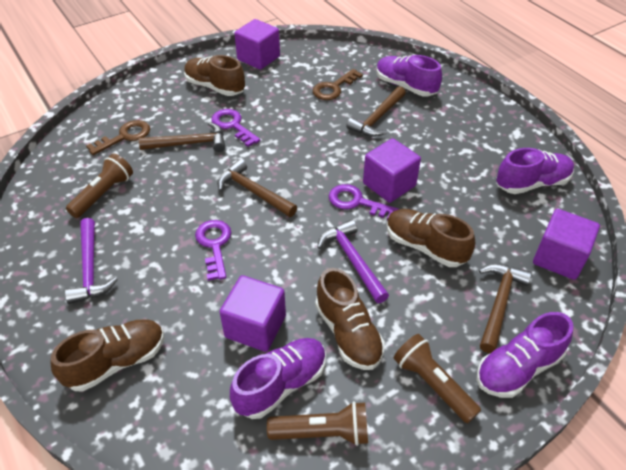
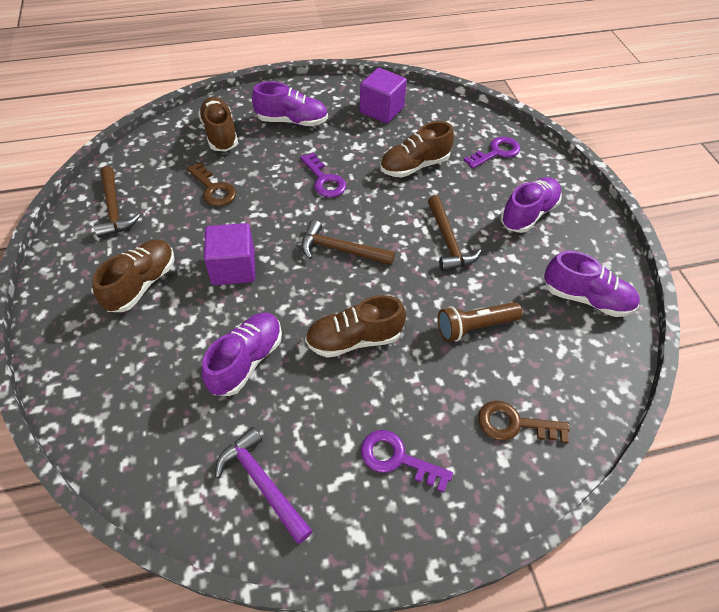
brown flashlight: [66,153,133,218] [267,401,368,446] [394,334,481,424] = 3 -> [438,302,523,342] = 1
brown hammer: [139,122,225,152] [217,159,297,217] [346,86,406,137] [479,264,532,353] = 4 -> [94,166,141,238] [301,220,395,265] [428,195,481,271] = 3
purple cube: [220,275,286,352] [234,19,280,70] [363,138,421,203] [533,209,600,280] = 4 -> [204,223,255,285] [360,68,407,123] = 2
purple hammer: [65,218,118,304] [317,220,389,303] = 2 -> [215,427,312,544] = 1

